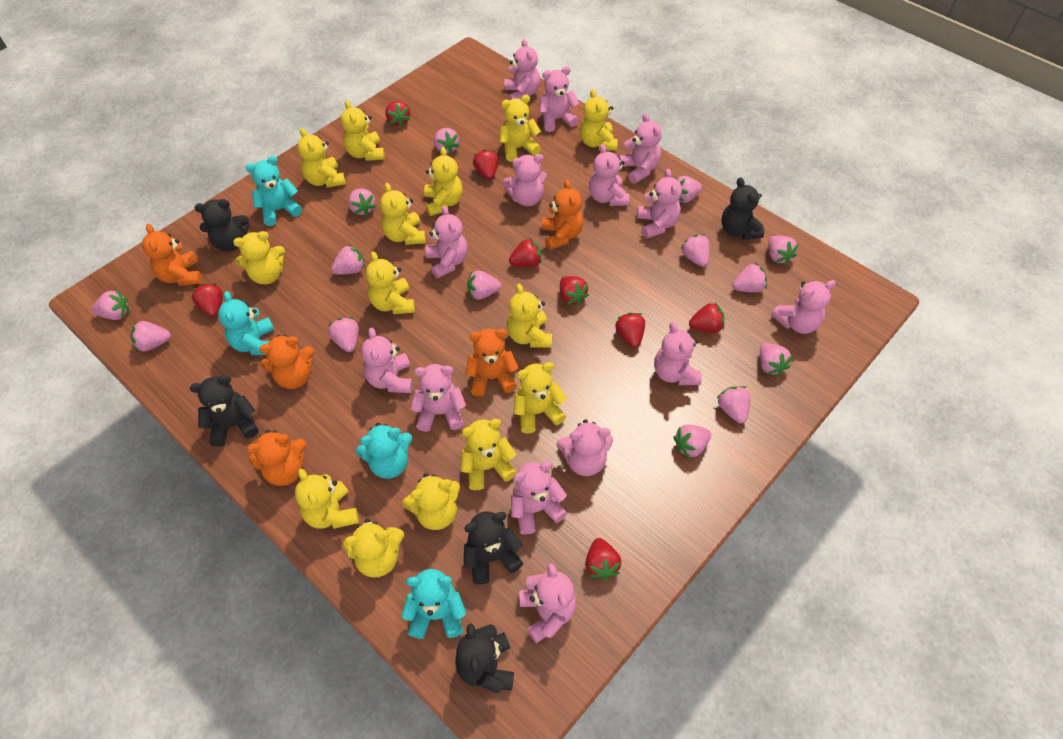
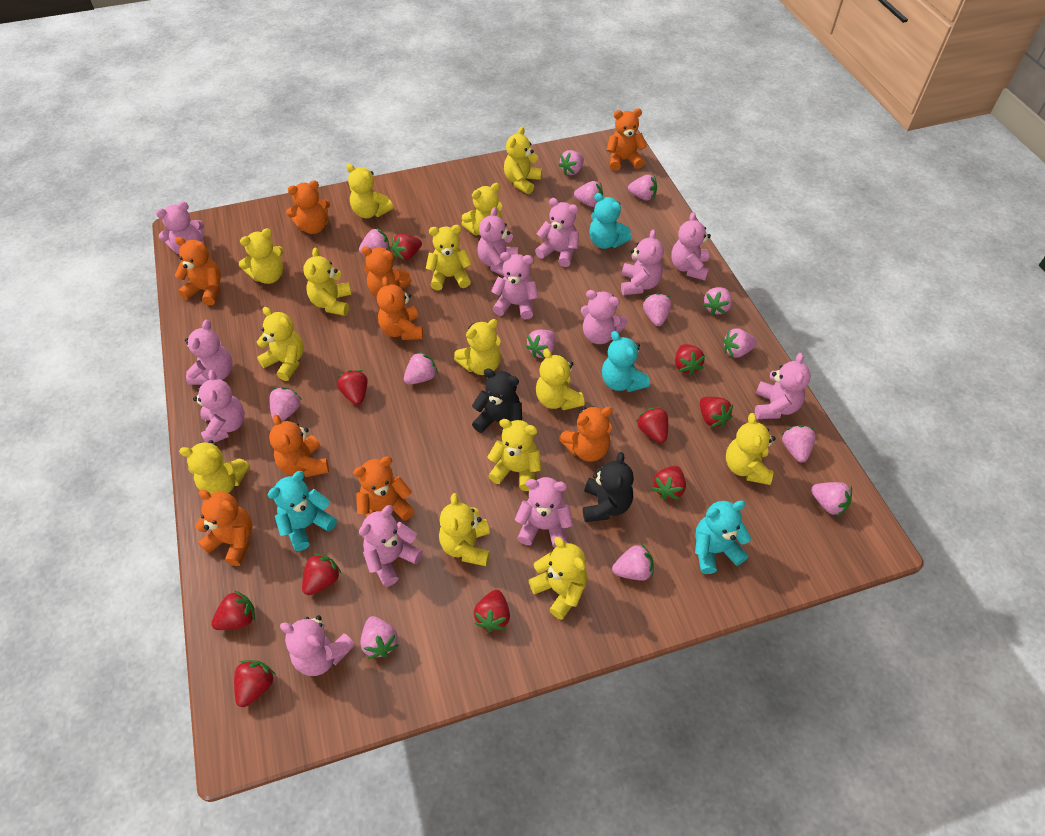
black teddy bear: [190,375,259,447] [195,199,249,252] [455,623,514,693] [464,511,523,585] [722,177,764,240] = 5 -> [472,368,522,438] [583,452,634,522] = 2
orange teddy bear: [142,224,202,286] [247,430,307,486] [259,335,314,389] [465,329,519,396] [542,180,583,250] = 5 -> [175,237,221,305] [195,490,253,566] [269,414,329,477] [286,180,330,234] [353,456,415,521] [362,246,411,297] [377,277,423,340] [559,406,613,462] [607,109,647,171] = 9
pink teddy bear: [361,328,413,393] [411,364,466,432] [425,206,468,279] [503,154,547,207] [504,39,540,101] [511,461,567,535] [519,563,576,643] [539,66,579,132] [556,419,613,476] [589,144,629,206] [618,113,662,184] [637,169,682,239] [654,322,702,386] [771,280,836,334] = 14 -> [156,202,204,254] [185,320,233,385] [193,370,245,443] [280,615,355,676] [359,505,423,587] [477,207,518,276] [491,252,538,319] [515,477,573,548] [535,198,579,267] [581,290,628,344] [621,229,664,295] [671,212,711,281] [755,353,811,419] = 13
red strawberry: [192,283,223,317] [385,101,410,127] [473,149,499,180] [509,238,542,267] [560,276,589,306] [585,538,622,580] [615,313,645,348] [689,303,725,333] = 8 -> [211,590,255,630] [234,660,276,707] [302,553,342,595] [337,370,368,405] [391,233,422,260] [474,590,510,632] [636,407,668,443] [652,466,686,500] [675,344,705,375] [700,397,733,428] = 10

